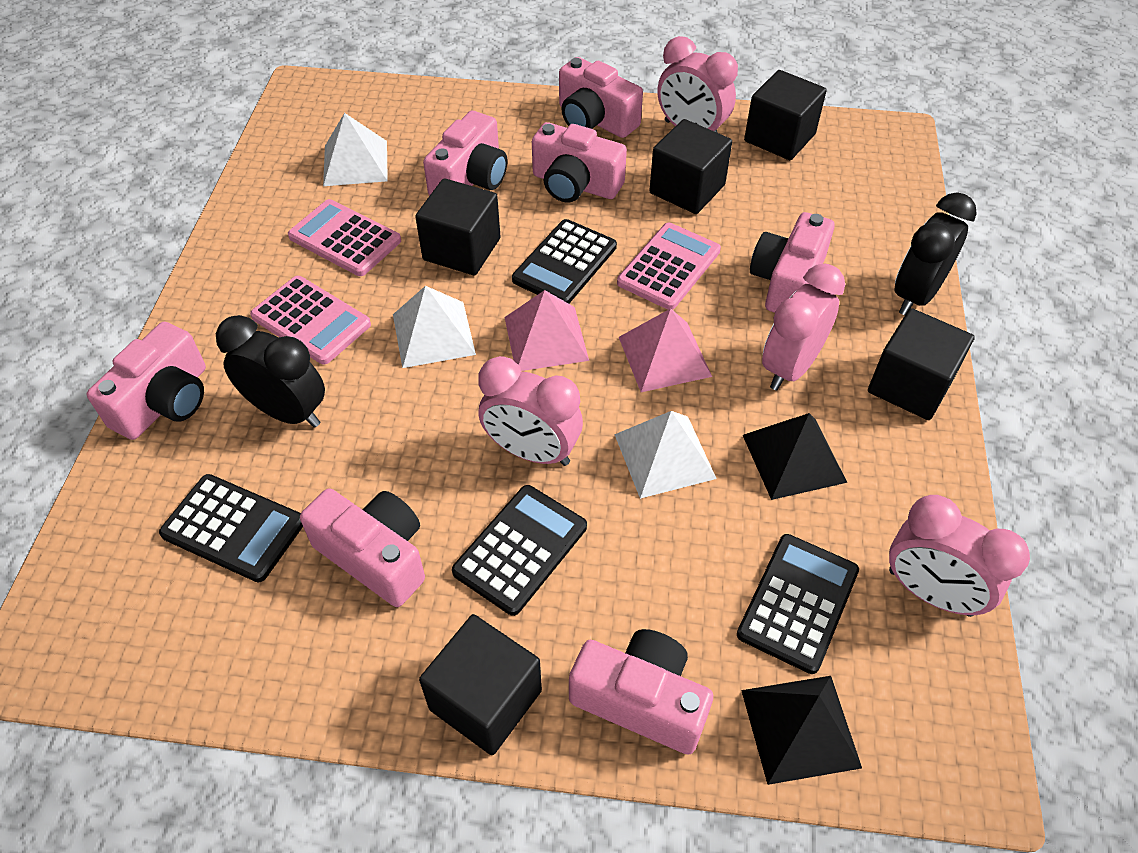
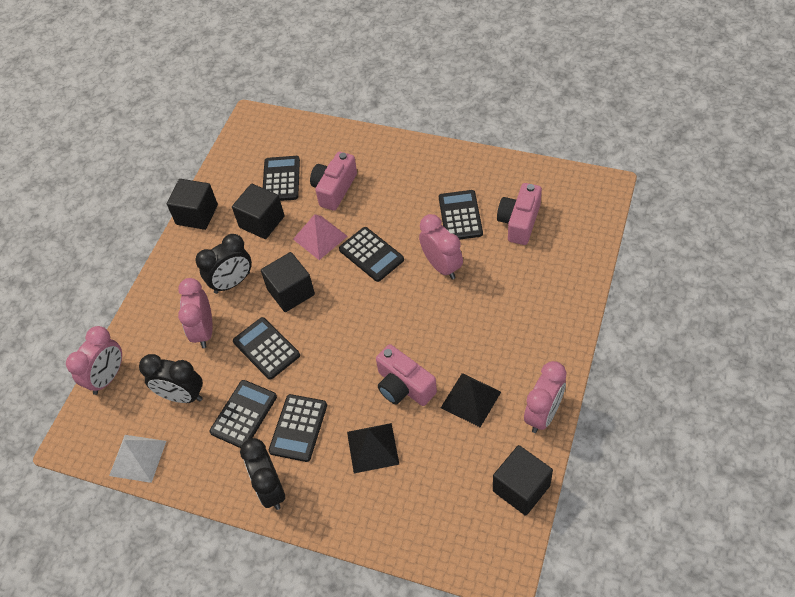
black calculator: [159,474,303,582] [452,485,587,616] [512,219,617,304] [737,534,859,674] = 4 -> [209,380,277,448] [233,317,300,380] [263,156,300,201] [269,394,327,462] [339,227,404,282] [439,190,483,240] = 6
black clock: [216,315,325,428] [894,192,977,315] = 2 -> [139,354,203,403] [195,234,252,294] [240,438,285,510] = 3
black cube: [415,178,501,276] [419,614,542,755] [649,119,732,214] [744,70,827,160] [868,308,975,420] = 5 -> [167,179,218,230] [232,184,285,239] [261,252,315,312] [493,445,553,516] = 4
pink calculator: [250,276,371,365] [288,199,401,276] [617,222,721,310] = 3 -> none = 0
pink camera: [87,322,206,440] [300,488,425,607] [423,111,507,196] [532,122,627,203] [559,57,643,138] [569,629,713,755] [750,212,835,313] = 7 -> [310,152,357,211] [376,344,437,406] [497,183,542,245] = 3
pink pyramid: [504,290,589,371] [619,308,712,392] = 2 -> [293,214,348,260] = 1
white pyramid: [323,113,388,186] [393,286,476,368] [614,411,717,499] = 3 -> [109,435,166,483] = 1

